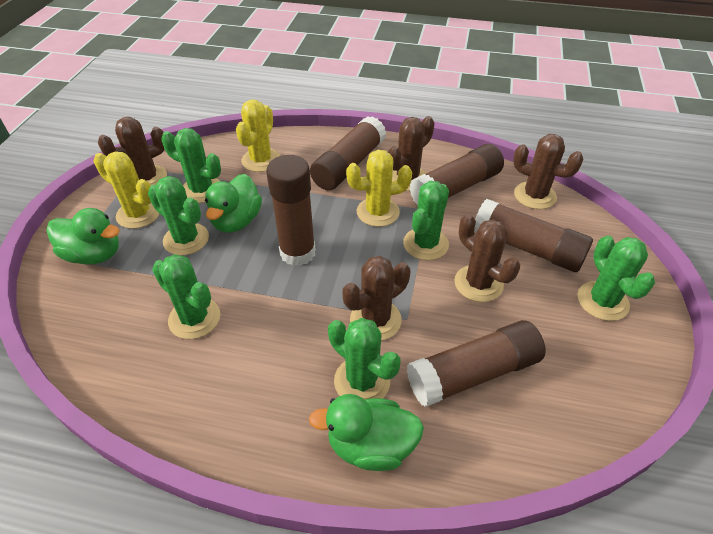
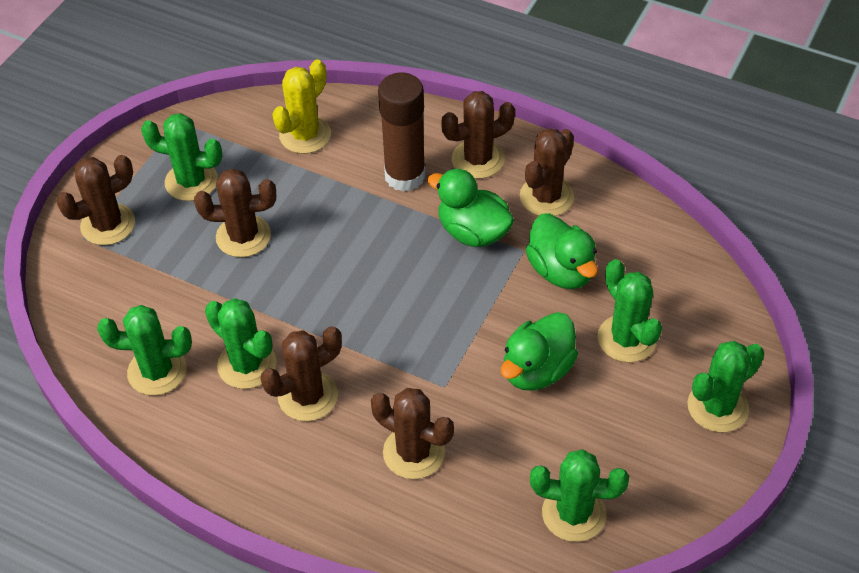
brown cactus: [98,117,167,185] [343,256,410,340] [388,116,435,191] [454,214,520,302] [513,134,583,209] = 5 -> [56,155,135,245] [194,168,276,257] [261,326,342,421] [371,388,454,479] [441,91,515,179] [520,128,574,216] = 6
brown glue stick: [266,155,316,266] [310,116,386,190] [407,320,546,407] [410,144,504,206] [474,199,593,272] = 5 -> [378,72,426,192] = 1
yellow cactus: [93,152,159,229] [236,100,280,172] [346,150,412,227] = 3 -> [272,59,331,154] = 1

